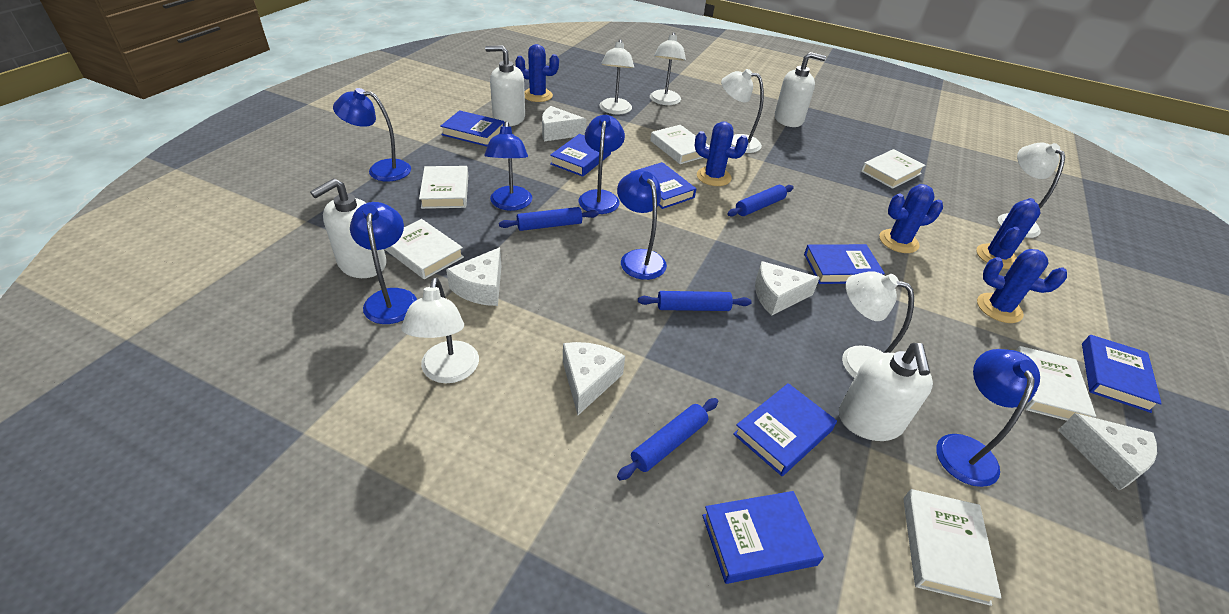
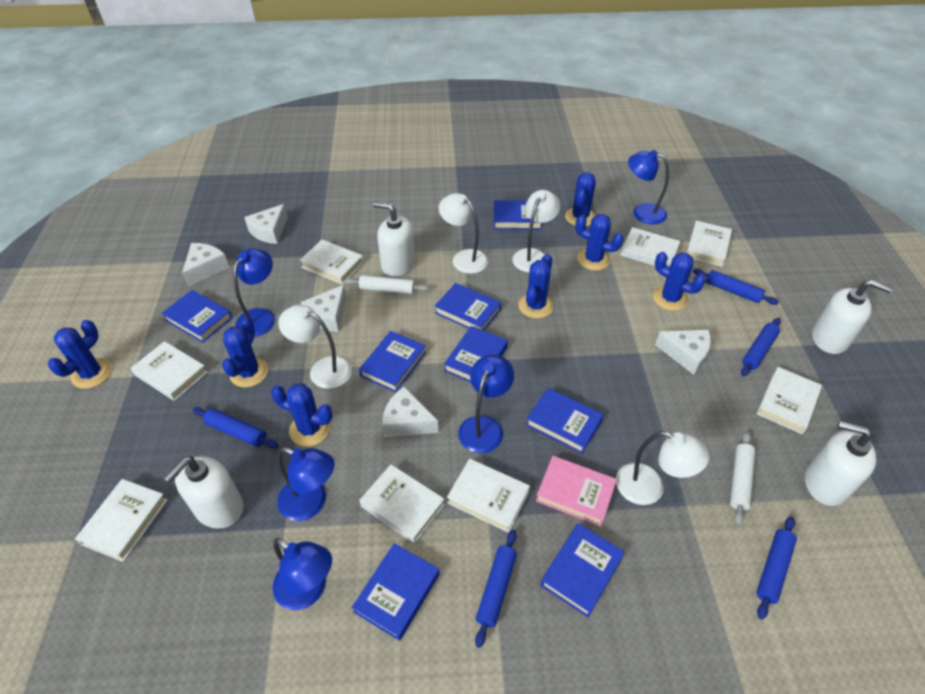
blue book: [440,110,505,146] [550,134,611,177] [630,162,696,209] [702,491,824,584] [733,383,837,476] [804,244,885,284] [1082,335,1162,413] = 7 -> [161,290,232,343] [352,543,440,641] [359,331,426,392] [435,283,501,331] [444,326,508,382] [494,200,542,230] [526,388,604,454] [540,523,625,617] = 8
blue cactus: [515,44,559,102] [695,121,748,186] [879,184,943,253] [976,198,1040,269] [977,249,1067,323] = 5 -> [48,320,112,389] [222,317,268,388] [271,383,333,446] [518,254,554,318] [565,172,596,226] [575,214,624,271] [653,252,706,311] = 7
blue lamp: [333,88,411,181] [350,202,417,324] [484,121,532,211] [579,115,625,214] [617,170,667,280] [936,349,1040,487] = 6 -> [233,248,275,337] [273,538,332,610] [277,447,335,521] [458,354,514,453] [628,150,669,225] = 5
blue rolling pin: [499,207,599,231] [617,398,718,480] [638,291,752,311] [727,185,794,217] = 4 -> [192,407,279,448] [475,530,517,648] [693,269,779,305] [741,318,781,376] [756,516,797,619] = 5
pink book: none = 0 -> [536,456,617,527] = 1
white book: [384,219,464,279] [419,166,468,209] [650,125,710,164] [861,149,925,189] [903,489,1002,606] [1016,346,1096,421] = 6 -> [75,479,167,562] [131,341,208,401] [300,239,364,285] [359,464,445,543] [447,459,530,533] [620,227,681,267] [686,221,732,267] [757,367,822,434] = 8
white lamp: [401,278,479,383] [599,39,634,114] [650,32,686,105] [721,69,764,153] [842,271,914,378] [998,142,1065,238] = 6 -> [278,305,352,389] [439,193,488,274] [512,190,560,272] [616,431,709,505] = 4
white rolling pin: none = 0 -> [345,275,430,294] [730,432,755,525] = 2

